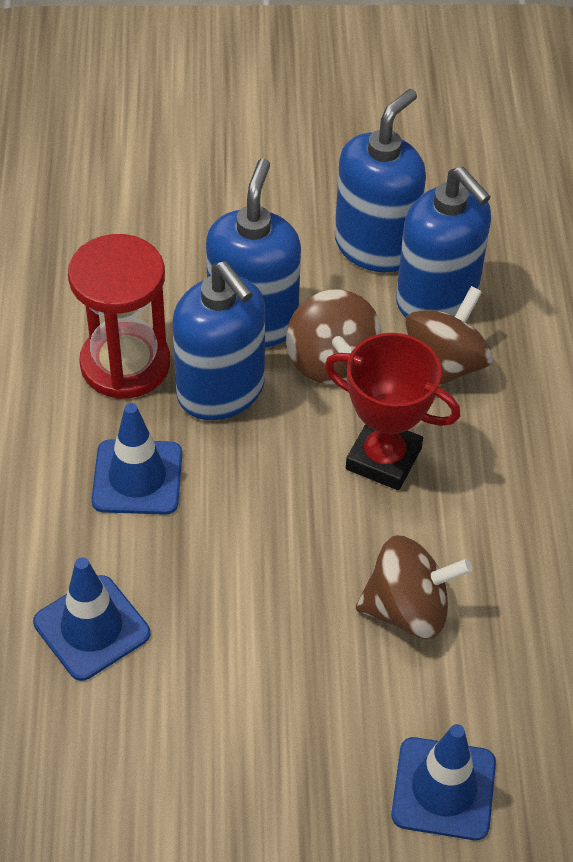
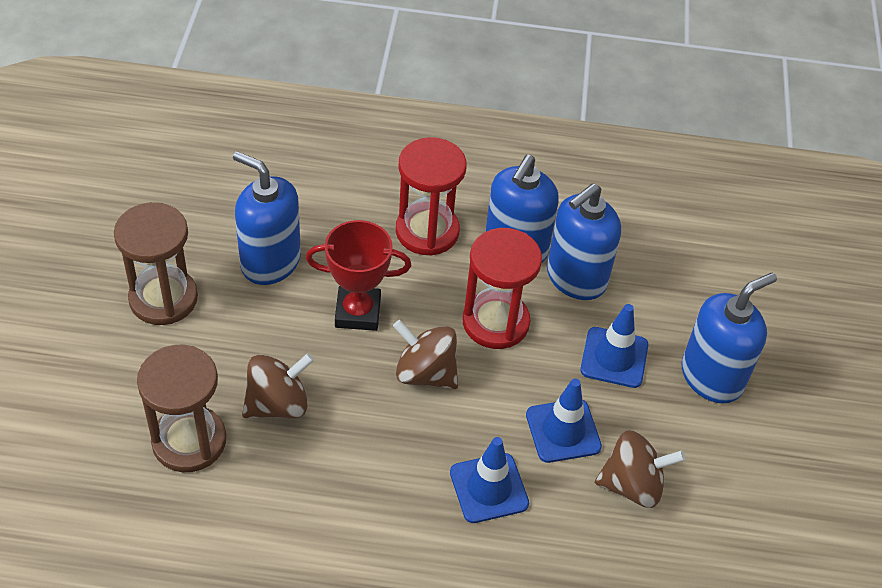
brown hourglass: none = 0 -> [114,202,198,325] [137,345,226,472] = 2
red hourglass: [68,234,170,399] = 1 -> [396,137,467,256] [462,228,542,349] = 2

